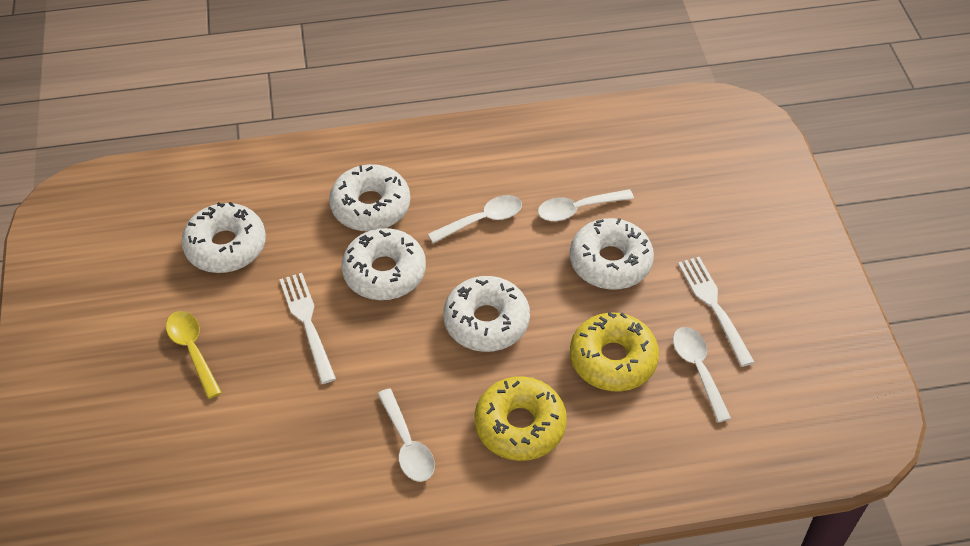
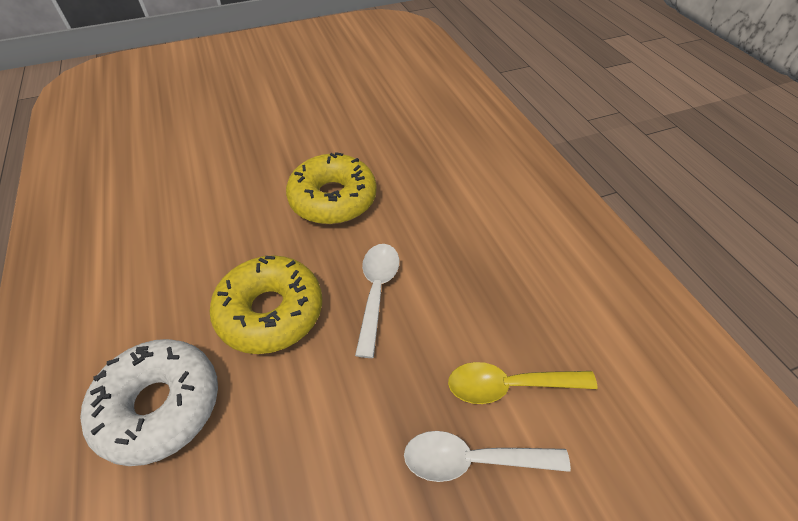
white donut: [182,202,266,273] [329,164,410,231] [342,228,426,300] [443,276,530,352] [570,218,654,289] = 5 -> [80,339,218,466] = 1
white fork: [279,273,336,384] [678,257,754,367] = 2 -> none = 0
white spoon: [378,388,435,482] [428,195,522,243] [538,189,634,221] [673,327,731,423] = 4 -> [355,244,399,358] [404,431,571,482] = 2

